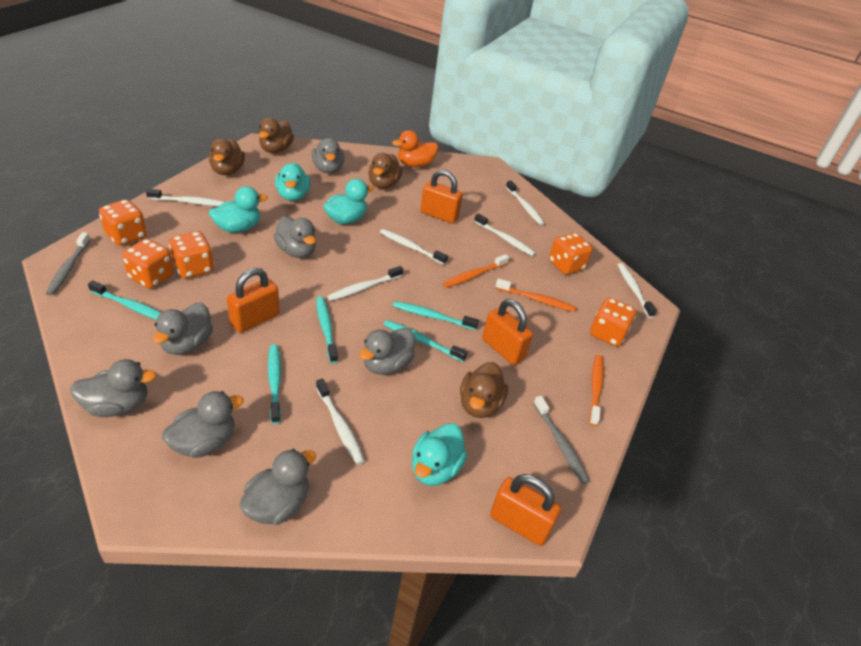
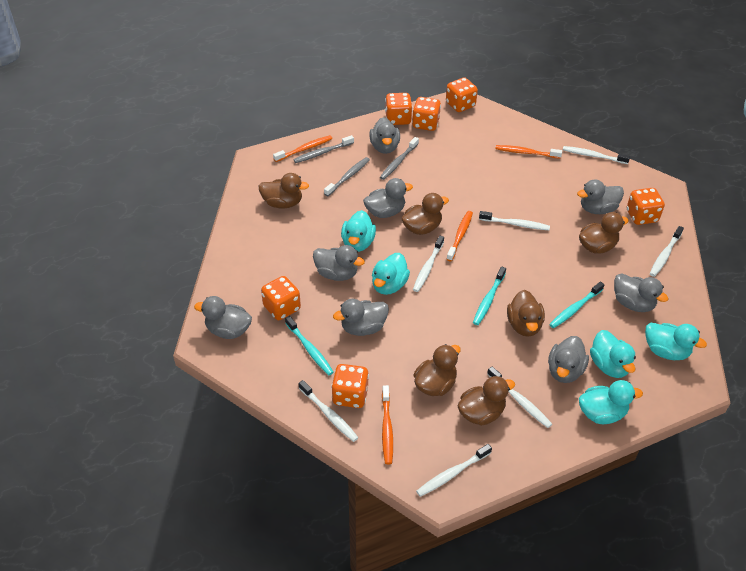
brown duck: [209,138,245,175] [259,117,294,153] [368,153,403,189] [460,362,508,418] = 4 -> [259,173,309,208] [402,193,449,235] [413,344,461,396] [458,376,515,426] [507,290,545,337] [579,212,629,254] = 6
grey duck: [70,359,157,417] [153,303,213,355] [162,391,244,458] [240,449,316,525] [274,216,316,258] [312,138,345,174] [359,328,415,375] = 7 -> [194,296,252,339] [313,245,365,281] [333,299,389,336] [363,178,413,218] [370,117,400,154] [548,336,589,383] [577,179,624,214] [614,273,669,312] = 8
grey toothbrush: [46,232,90,296] [533,396,590,484] = 2 -> [293,135,354,163] [324,157,370,196] [380,137,419,180] = 3
orange dice: [99,199,147,246] [122,239,174,289] [169,231,214,278] [549,233,592,275] [590,298,636,346] = 5 -> [261,276,301,320] [331,364,369,408] [385,93,412,125] [412,97,441,131] [446,78,478,112] [627,188,665,225] = 6
orange duck: [392,130,438,167] = 1 -> none = 0
orange padlock: [227,268,280,333] [420,169,463,223] [482,299,533,365] [490,474,561,546] = 4 -> none = 0
orange toothbrush: [443,254,509,288] [495,278,576,312] [589,355,604,426] = 3 -> [273,135,332,162] [382,385,393,464] [447,211,473,261] [496,145,562,159] = 4
turquoise duck: [209,186,268,233] [275,162,310,201] [324,179,374,224] [412,423,467,486] = 4 -> [341,210,376,252] [372,253,410,295] [579,380,643,424] [590,330,636,378] [645,323,707,360] = 5
turquoise toothbrush: [88,280,161,320] [268,344,281,424] [316,296,338,363] [383,320,467,362] [393,301,479,330] = 5 -> [285,316,334,375] [473,267,506,325] [549,282,605,328] = 3

